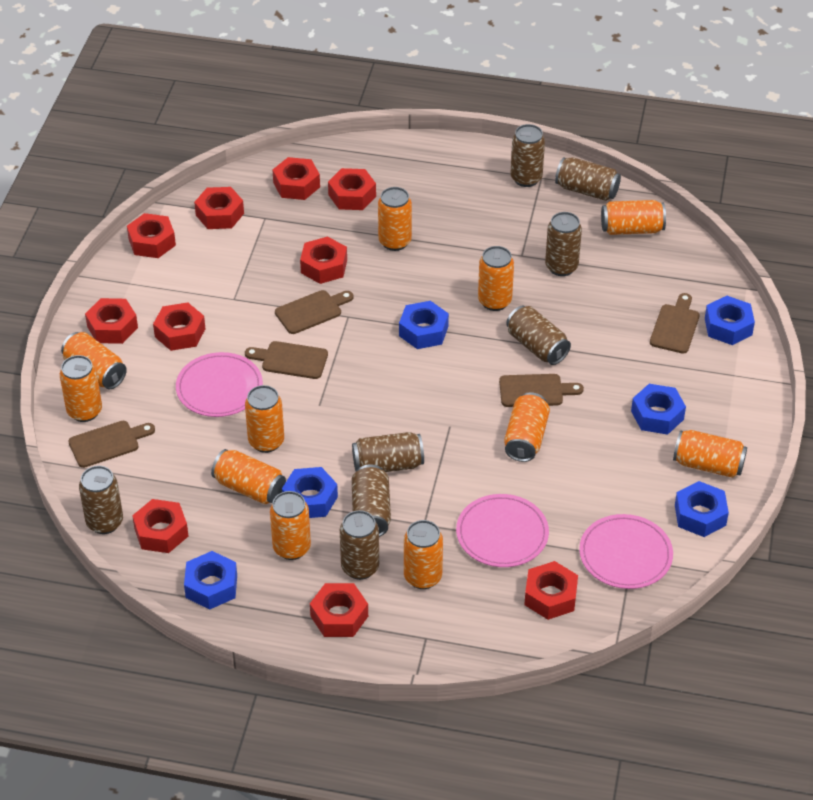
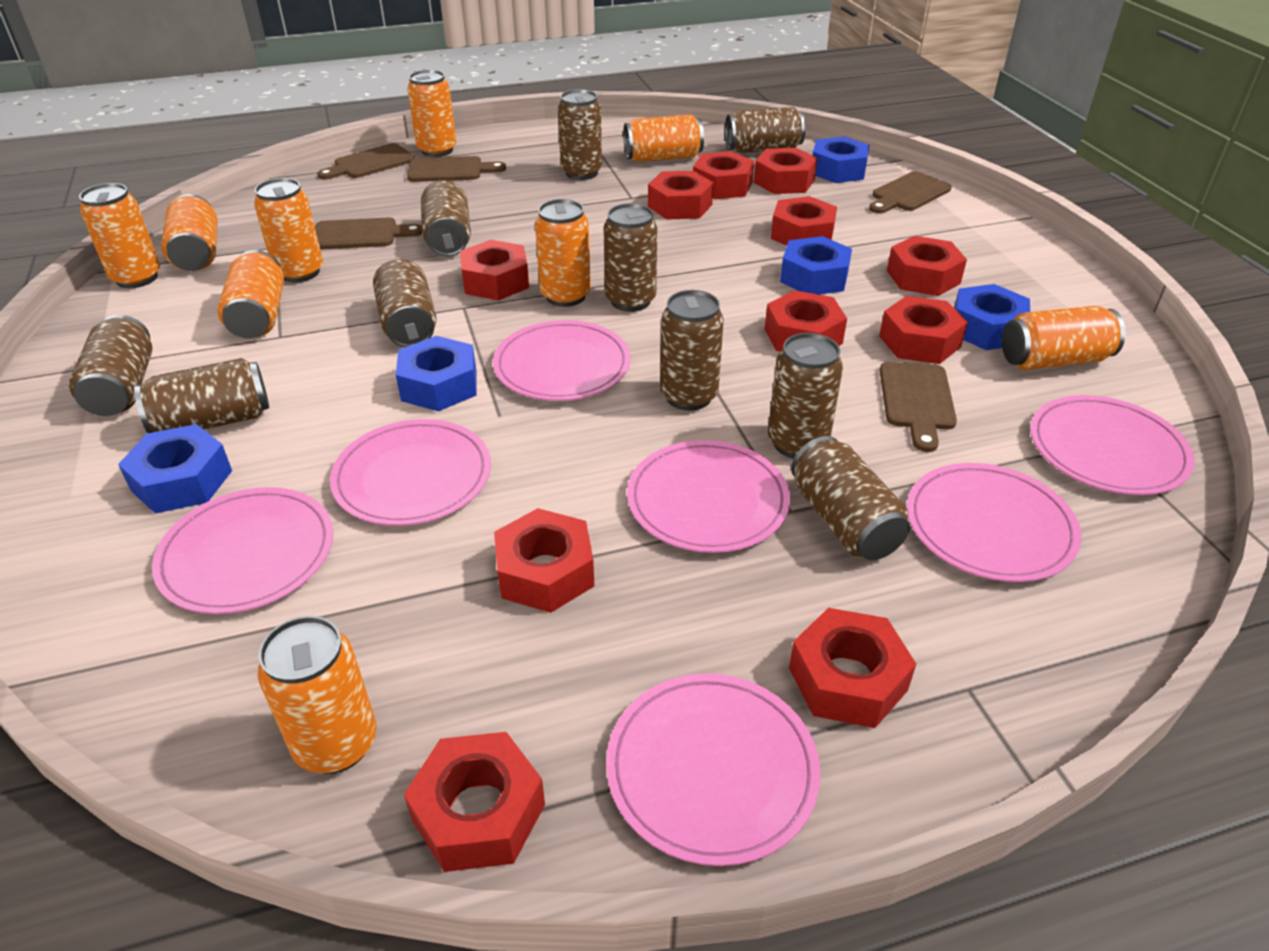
blue nut: [184,551,237,610] [282,467,338,518] [399,301,449,349] [631,384,686,435] [675,481,729,537] [705,296,755,345] = 6 -> [118,424,232,514] [396,336,477,411] [780,236,852,295] [812,136,870,183] [954,284,1030,350] = 5
brown can: [79,466,123,534] [340,510,379,580] [351,465,391,537] [352,432,424,472] [506,305,571,365] [510,124,545,187] [545,212,582,276] [555,157,621,201] = 8 -> [69,315,152,416] [134,358,269,433] [373,259,437,348] [421,180,471,256] [558,89,602,180] [604,203,657,312] [660,290,724,411] [725,107,806,153] [768,333,843,459] [791,436,910,560] = 10
orange can: [60,355,102,422] [61,332,127,389] [211,449,286,504] [245,385,284,453] [270,491,311,560] [378,187,412,251] [404,520,443,589] [478,246,514,311] [504,392,550,462] [601,200,666,235] [673,430,747,478] = 11 -> [79,183,160,288] [161,194,218,271] [217,250,284,339] [254,178,323,283] [258,616,377,774] [407,70,456,157] [535,199,591,307] [623,114,704,162] [1002,306,1126,370] = 9
pink plate: [176,352,263,417] [456,494,549,567] [579,514,673,589] = 3 -> [152,487,333,614] [330,419,491,526] [493,320,631,401] [606,673,821,866] [627,440,790,553] [907,463,1081,582] [1030,395,1195,495] = 7
red nut: [85,298,138,344] [127,213,176,258] [132,499,188,553] [153,302,205,351] [194,187,244,229] [273,157,320,200] [300,237,347,284] [310,583,368,637] [328,168,376,210] [524,561,578,620] = 10 -> [404,732,545,872] [460,240,529,301] [494,508,594,613] [648,171,714,219] [693,151,754,199] [754,148,818,194] [765,290,847,352] [771,196,837,246] [789,608,916,728] [879,296,968,364] [887,236,967,296] = 11

